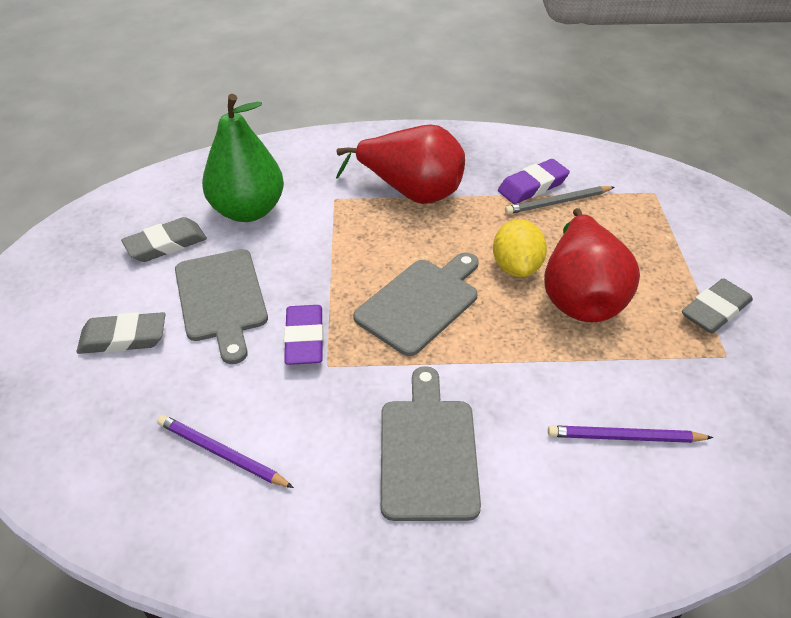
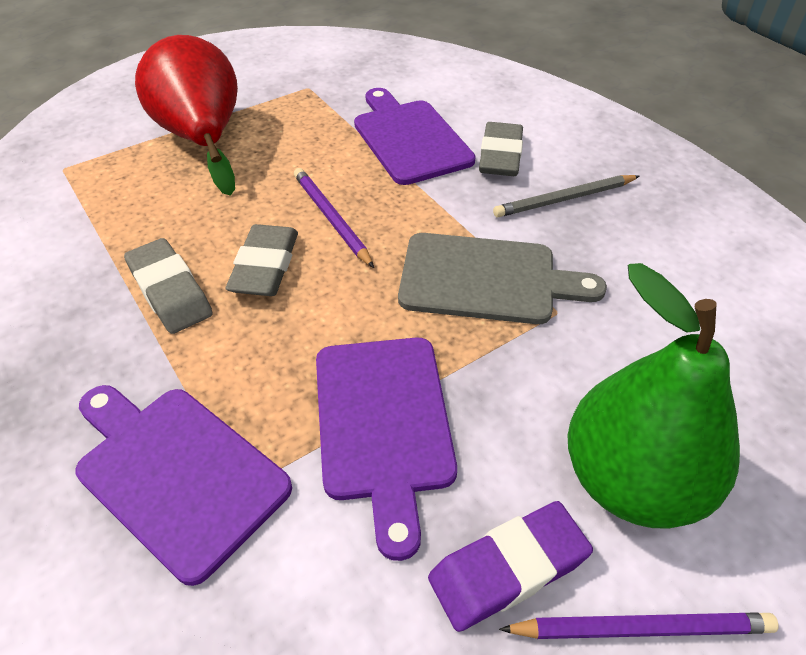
grey cutting board: [175,249,268,364] [353,252,479,356] [381,366,481,521] = 3 -> [398,233,607,324] = 1
purple cutting board: none = 0 -> [75,385,292,586] [316,338,457,561] [354,88,476,185] = 3
purple eraser: [284,305,323,365] [498,159,570,204] = 2 -> [428,501,593,632] = 1
red pear: [336,124,465,204] [544,208,640,322] = 2 -> [135,35,238,196] = 1
yellow lemon: [493,219,547,277] = 1 -> none = 0

